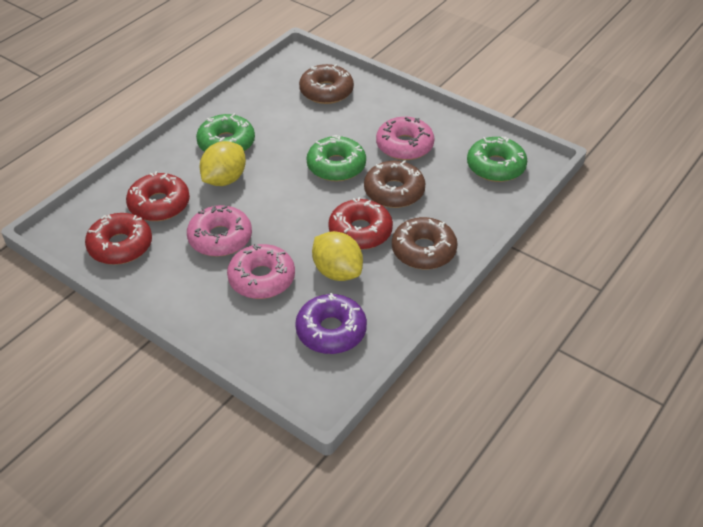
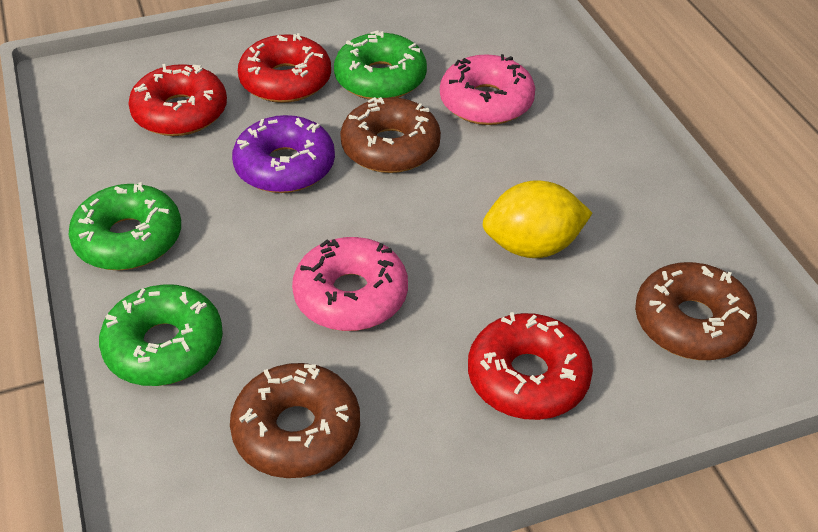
pink donut: [187,205,252,257] [227,243,295,299] [376,117,434,160] = 3 -> [292,237,408,331] [440,54,535,125] = 2
yellow lemon: [200,141,246,186] [312,231,363,281] = 2 -> [482,181,592,258] = 1

